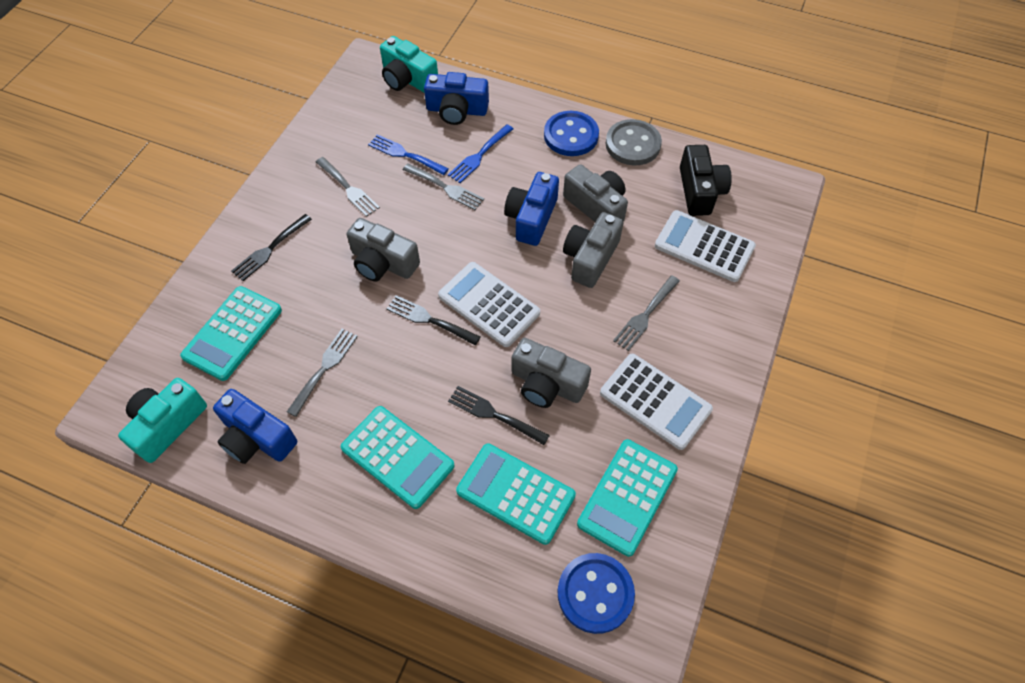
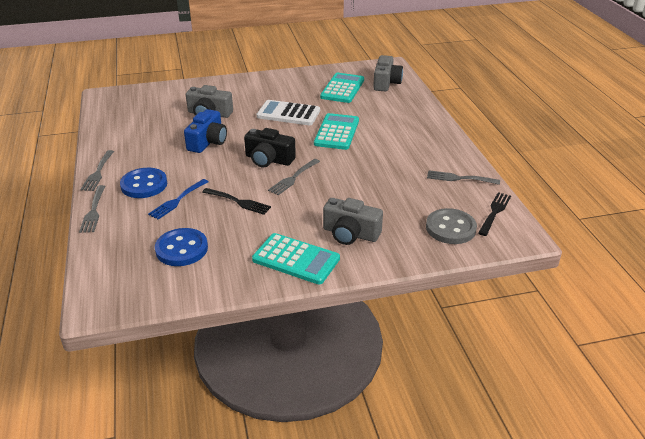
black fork: [231,214,312,281] [386,295,480,345] [448,386,550,445] = 3 -> [202,188,271,215] [478,192,511,236] = 2
blue camera: [213,389,297,464] [424,72,489,125] [504,172,559,246] = 3 -> [184,109,227,153] = 1
blue fork: [368,134,449,175] [448,124,513,183] = 2 -> [148,179,208,220] = 1
grey camera: [347,218,420,281] [512,338,591,408] [563,164,628,222] [563,212,624,288] = 4 -> [186,85,233,118] [323,198,383,245] [373,55,403,92] = 3
turquoise calculator: [180,286,282,381] [341,406,455,509] [456,444,576,545] [577,439,678,557] = 4 -> [252,233,340,284] [314,113,359,150] [320,73,364,103] = 3
turquoise camera: [118,378,207,463] [380,36,438,92] = 2 -> none = 0
white calculator: [438,262,540,347] [600,354,713,450] [655,210,756,282] = 3 -> [257,100,320,125] = 1

